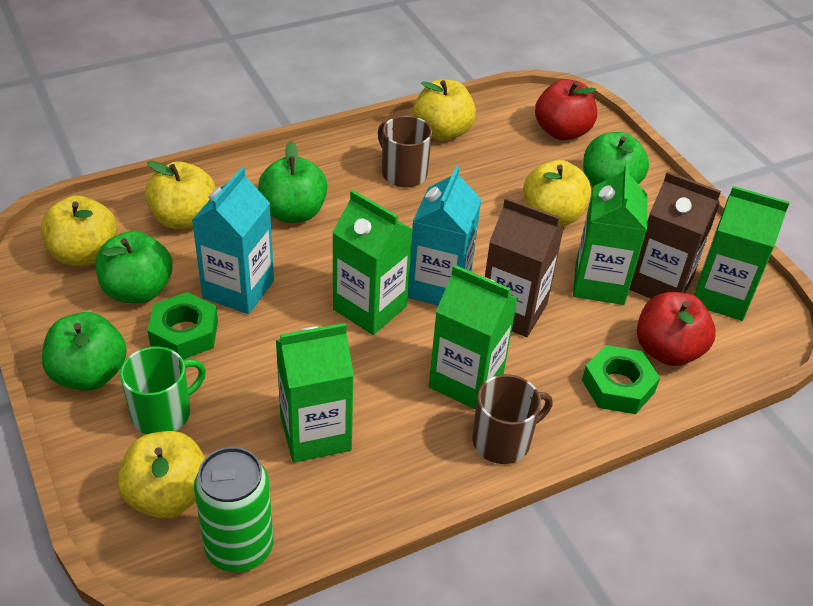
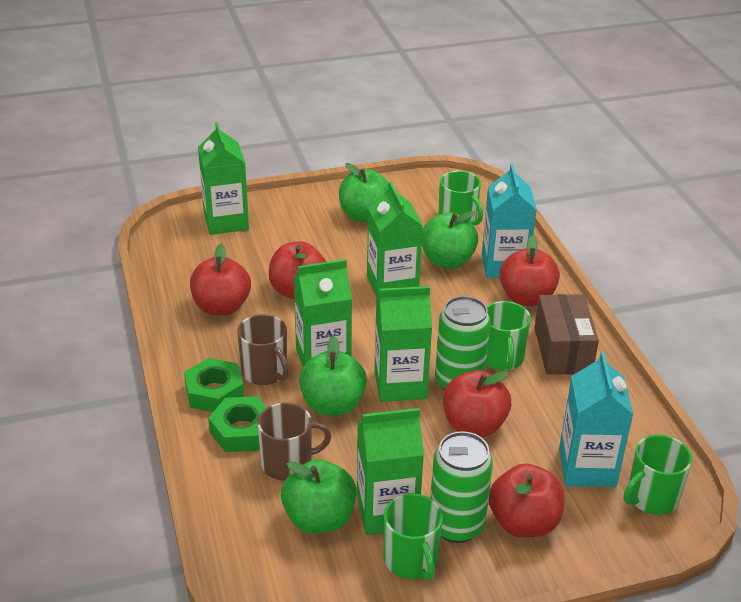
brown box: none = 0 -> [535,294,599,375] = 1
brown carton: [485,197,564,337] [629,171,721,299] = 2 -> none = 0
green can: [194,447,273,572] = 1 -> [431,431,493,543] [435,296,491,390] = 2
green mug: [120,347,206,435] = 1 -> [384,493,443,581] [438,171,483,225] [486,301,531,371] [624,435,692,515] = 4
red apple: [535,79,597,140] [637,292,716,366] = 2 -> [190,243,251,316] [269,241,326,299] [443,370,511,437] [489,463,564,538] [499,235,560,306] = 5
yellow apple: [41,195,117,266] [117,431,205,519] [145,161,216,229] [413,79,476,141] [523,160,592,226] = 5 -> none = 0

